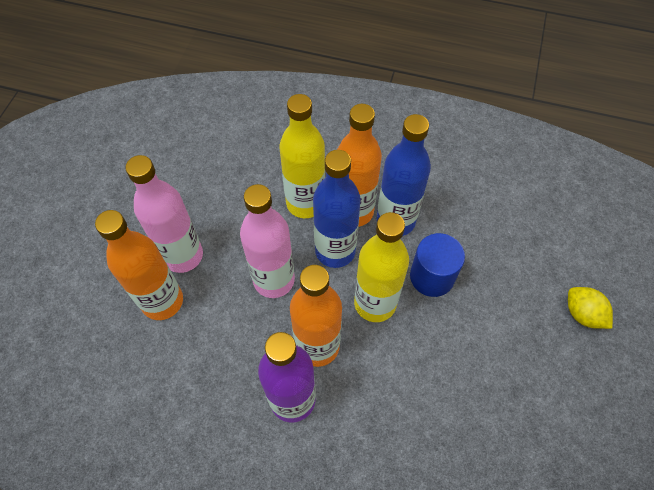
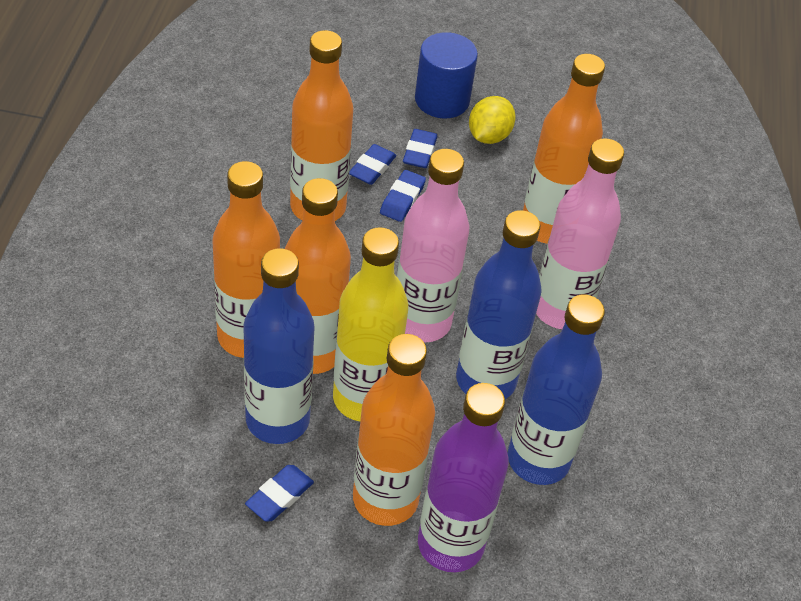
blue bottle: [313,150,361,268] [377,114,431,236] = 2 -> [243,248,315,444] [456,210,542,399] [508,294,605,485] = 3
blue eraser: none = 0 -> [245,465,314,522] [349,144,396,185] [380,170,426,222] [403,129,438,168] = 4
orange bottle: [95,210,183,320] [290,265,342,367] [337,104,382,227] = 3 -> [212,161,280,358] [285,178,351,374] [290,30,353,221] [353,334,435,526] [523,54,605,244] = 5
yellow bottle: [279,94,325,218] [354,212,409,322] = 2 -> [333,227,408,421] = 1

